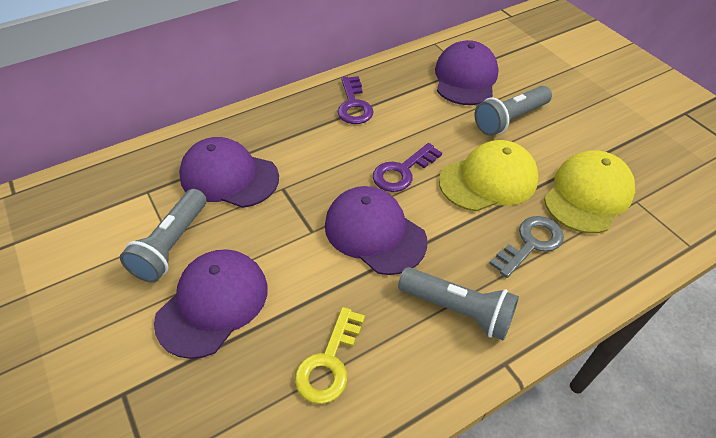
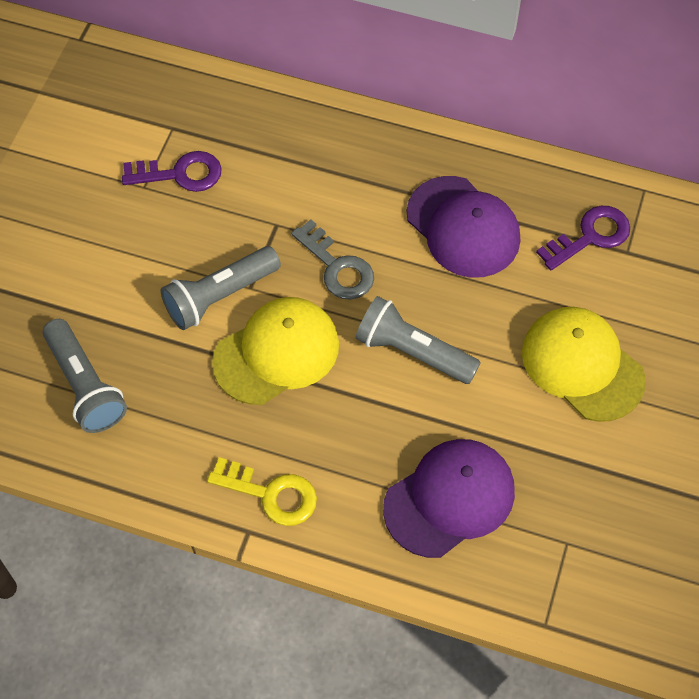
purple cap: [154,249,268,359] [179,137,279,208] [325,186,427,275] [435,40,499,105] = 4 -> [383,439,515,558] [407,176,520,278] = 2

